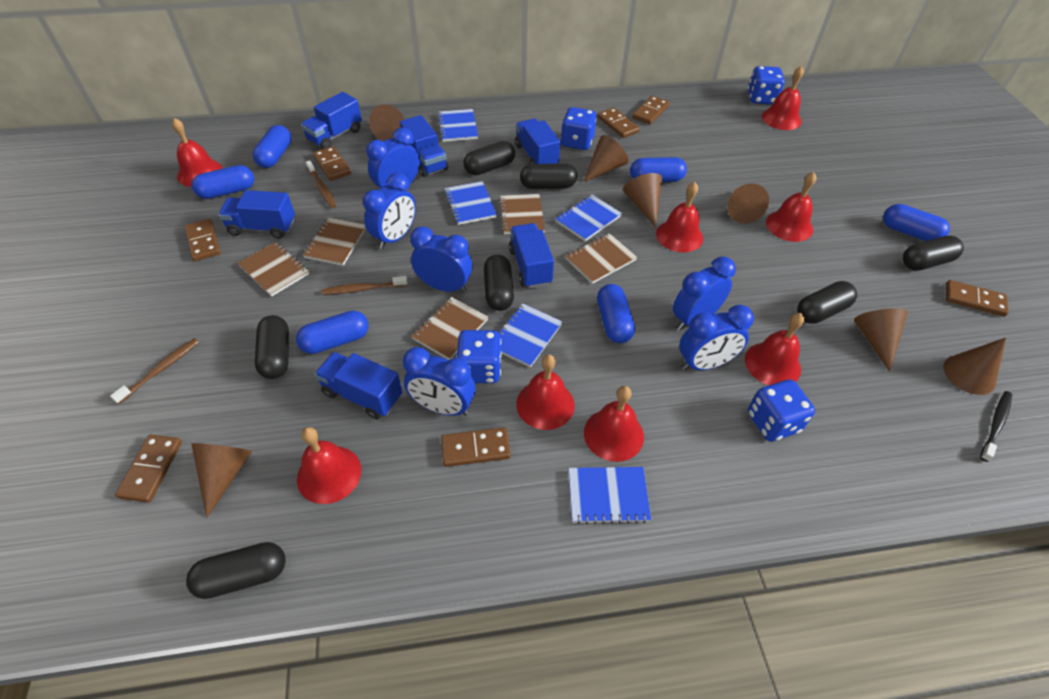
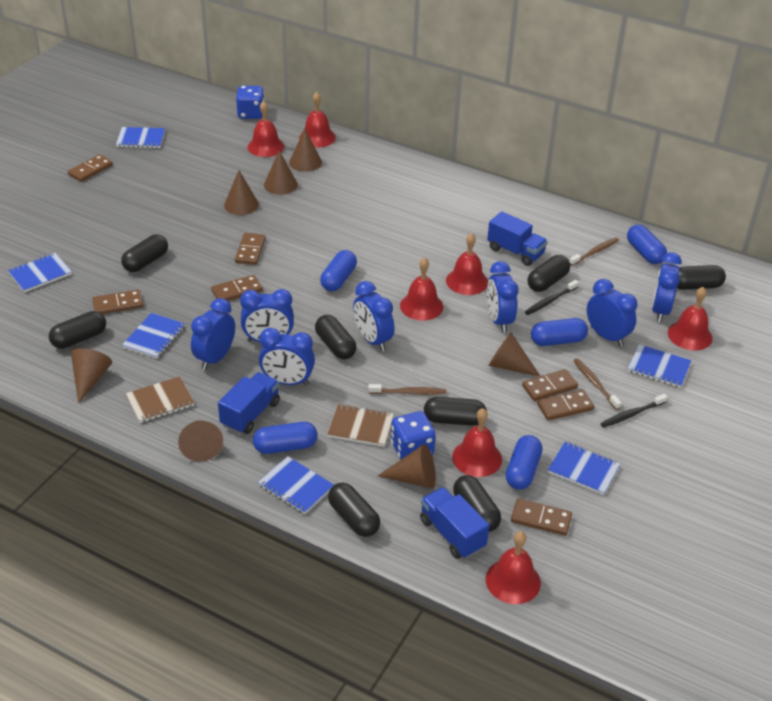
black capsule: [186,542,286,599] [255,315,289,379] [464,141,515,175] [484,255,514,311] [520,163,577,189] [797,281,857,324] [903,236,964,271] = 7 -> [49,311,106,349] [121,234,168,272] [315,315,356,359] [328,483,380,537] [424,397,487,426] [453,475,501,532] [527,255,570,292] [677,265,726,290] = 8
black toothbrush: [980,391,1012,462] = 1 -> [525,280,579,315] [600,394,668,428] = 2
blue capsule: [192,165,254,199] [253,125,291,168] [296,311,369,354] [597,284,635,343] [630,157,687,182] [883,204,950,241] = 6 -> [253,422,318,454] [320,250,357,291] [506,435,542,489] [531,318,588,346] [627,225,667,264] = 5
blue clock: [363,173,416,249] [366,127,420,188] [403,347,476,416] [410,226,473,293] [673,257,736,331] [679,305,754,370] = 6 -> [191,298,235,370] [240,289,294,342] [259,328,315,386] [353,281,394,351] [487,261,518,332] [587,279,638,347] [652,252,682,322] = 7
blue dice: [456,330,502,383] [561,107,597,150] [748,66,785,104] [748,380,815,442] = 4 -> [236,86,264,119] [391,411,436,460] = 2
blue notebook: [437,109,478,142] [444,181,497,225] [498,303,563,367] [555,194,622,241] [569,467,651,524] = 5 -> [8,253,72,292] [116,127,165,148] [122,313,185,359] [258,456,334,514] [548,442,620,495] [627,344,692,388] = 6
blue truck: [218,190,295,239] [301,92,362,149] [315,352,403,420] [400,115,448,177] [509,223,554,288] [515,118,561,164] = 6 -> [218,372,280,434] [420,487,489,559] [487,211,548,266] = 3
brown notebook: [238,242,309,297] [303,218,366,266] [411,297,488,360] [499,194,545,235] [565,233,637,284] = 5 -> [126,376,195,423] [327,404,394,447] = 2
red bell: [172,118,223,187] [297,427,361,504] [516,354,575,430] [584,386,644,462] [656,182,703,252] [745,313,804,385] [762,66,804,130] [766,172,816,242] = 8 -> [247,101,284,157] [299,92,336,148] [400,257,443,321] [446,233,488,295] [452,408,502,477] [486,531,541,604] [668,287,713,350] = 7

